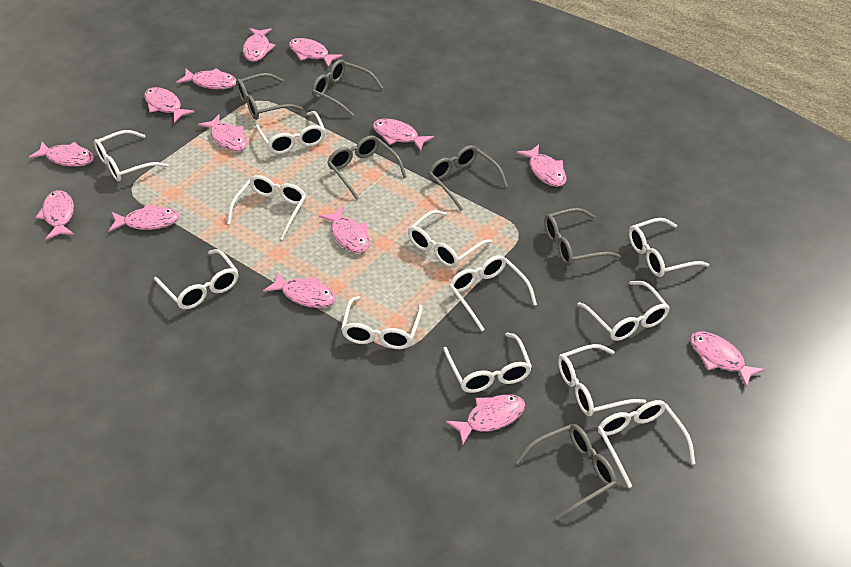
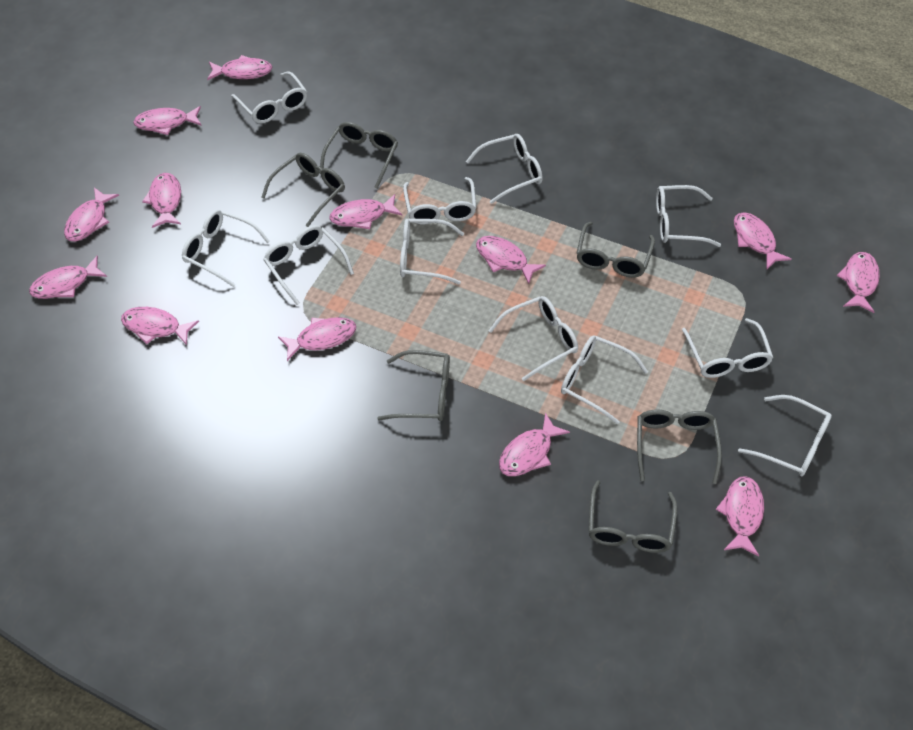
pink fish: [29,142,94,167] [36,190,74,240] [109,204,179,232] [144,87,195,123] [176,68,237,89] [198,114,247,152] [243,28,276,62] [263,271,336,308] [289,38,343,67] [319,206,370,253] [373,119,434,151] [446,394,525,445] [517,144,567,187] [690,331,765,387] = 14 -> [29,256,107,299] [64,188,119,241] [121,307,199,345] [133,106,202,135] [142,173,181,228] [207,55,273,80] [278,317,356,361] [329,194,402,229] [476,236,546,284] [499,413,570,476] [716,476,764,557] [734,212,792,269] [837,252,880,313] = 13
white glasses: [94,130,169,182] [154,249,238,309] [227,175,307,240] [256,111,325,154] [341,296,423,349] [408,210,492,268] [443,332,532,393] [449,255,537,331] [558,344,646,416] [577,281,670,341] [598,400,695,488] [629,218,710,277] = 12 -> [182,210,270,287] [231,71,307,124] [263,225,354,305] [400,219,464,284] [403,177,476,224] [466,134,543,204] [488,296,578,381] [561,335,648,424] [656,185,721,247] [682,318,773,378] [738,395,832,476] = 11

